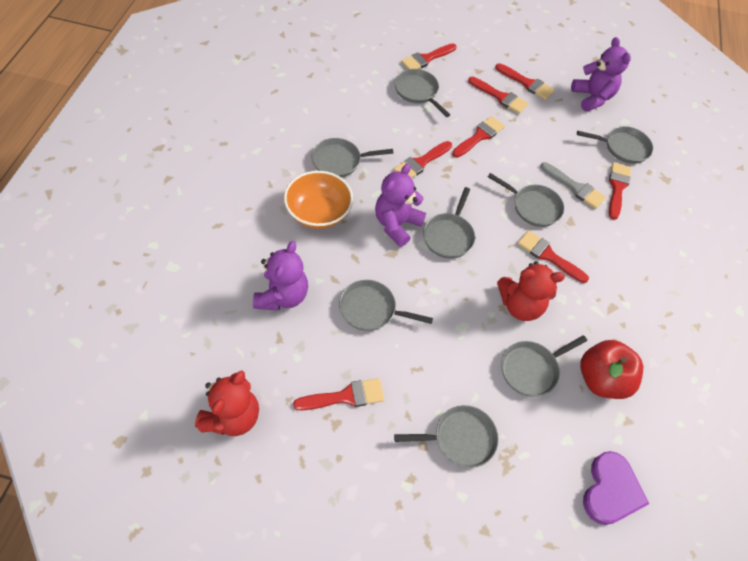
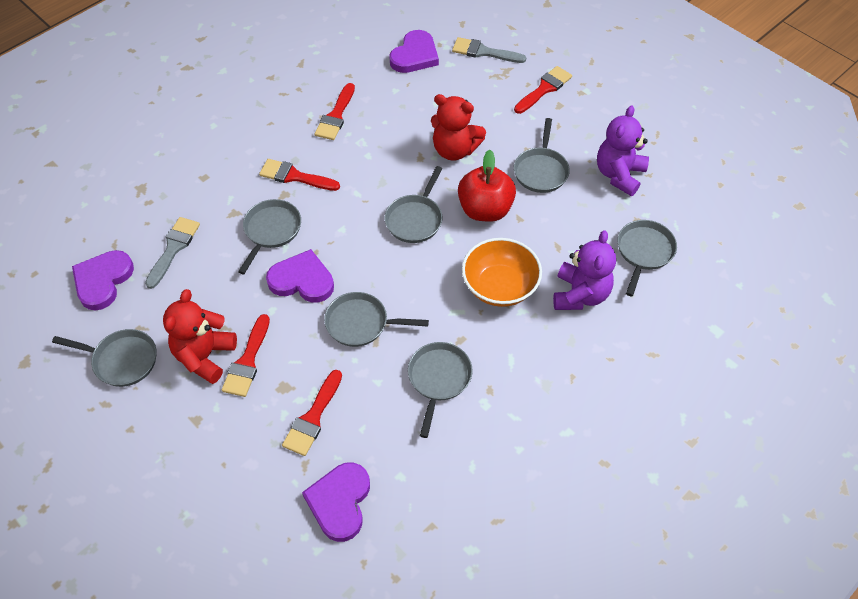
grey brush: [540,162,606,209] = 1 -> [145,217,200,289] [452,37,527,63] = 2
grey pan: [311,138,393,178] [339,280,433,331] [394,69,450,117] [394,405,499,468] [423,187,475,259] [488,173,564,227] [501,335,587,396] [577,126,653,164] = 8 -> [52,329,157,387] [238,199,301,274] [324,292,429,347] [385,166,443,243] [408,342,473,438] [514,118,570,193] [618,220,677,296] = 7
purple heart: [583,451,649,525] = 1 -> [72,250,134,311] [266,249,334,303] [302,462,370,542] [389,30,439,73] = 4
purple teddy bear: [253,241,308,311] [375,164,426,247] [571,37,631,112] = 3 -> [553,230,616,310] [597,105,649,196] = 2
red brush: [293,378,384,410] [393,141,452,178] [401,43,457,69] [452,116,505,158] [468,77,528,114] [495,63,555,100] [517,230,589,283] [609,162,631,220] = 8 -> [222,314,270,397] [259,159,340,191] [282,370,342,456] [315,83,355,140] [514,66,572,114] = 5

